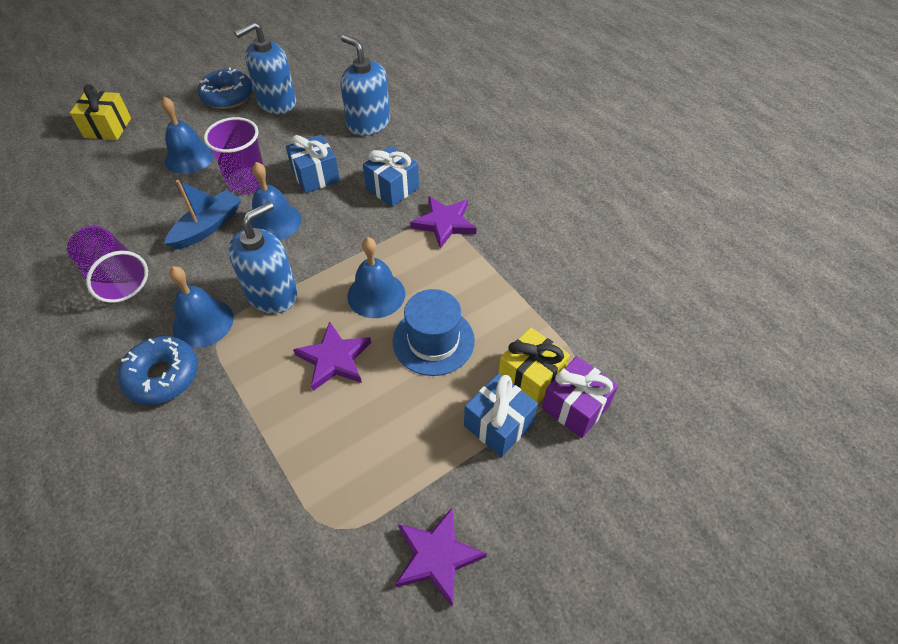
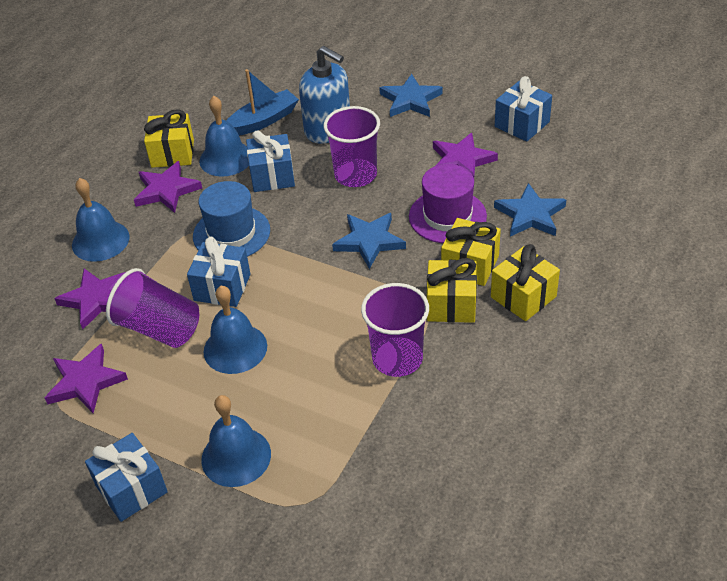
blue donut: [117,336,198,405] [198,67,253,109] = 2 -> none = 0
blue gift: [286,135,340,193] [363,146,419,207] [464,373,538,457] = 3 -> [85,433,168,522] [187,237,251,307] [246,130,295,192] [495,76,552,142] = 4
blue soap dispenser: [228,202,298,314] [234,22,296,114] [340,35,390,136] = 3 -> [299,46,350,144] = 1
blue star: none = 0 -> [332,213,406,269] [379,74,443,117] [494,183,566,237] = 3
purple cup: [67,226,148,303] [204,117,267,194] = 2 -> [106,268,199,348] [323,106,380,187] [361,283,429,377] = 3
purple gift: [542,356,618,438] = 1 -> none = 0
purple hat: none = 0 -> [409,164,487,243] = 1
purple star: [293,321,371,391] [395,508,487,606] [410,196,477,249] = 3 -> [45,343,128,413] [54,268,126,329] [134,161,202,213] [433,133,498,177] = 4
yellow gift: [70,84,131,140] [499,328,570,404] = 2 -> [144,109,194,168] [427,258,477,323] [441,218,501,286] [491,244,560,321] = 4

